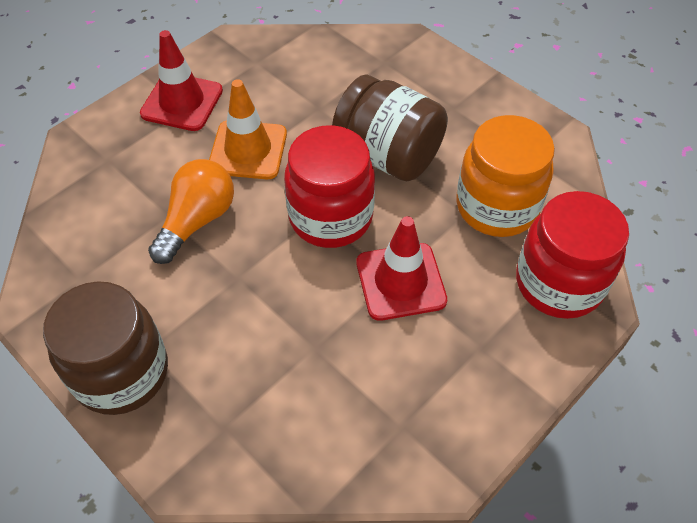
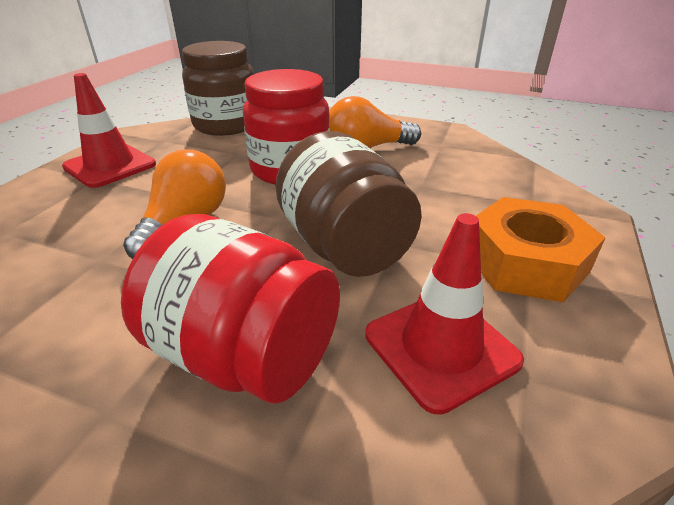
orange jar: [456,115,555,237] = 1 -> none = 0
orange light bulb: [148,159,234,264] = 1 -> [123,149,226,259] [329,96,421,148] = 2
orange nut: none = 0 -> [476,197,606,302] = 1
orange traffic cone: [209,79,287,179] = 1 -> none = 0

